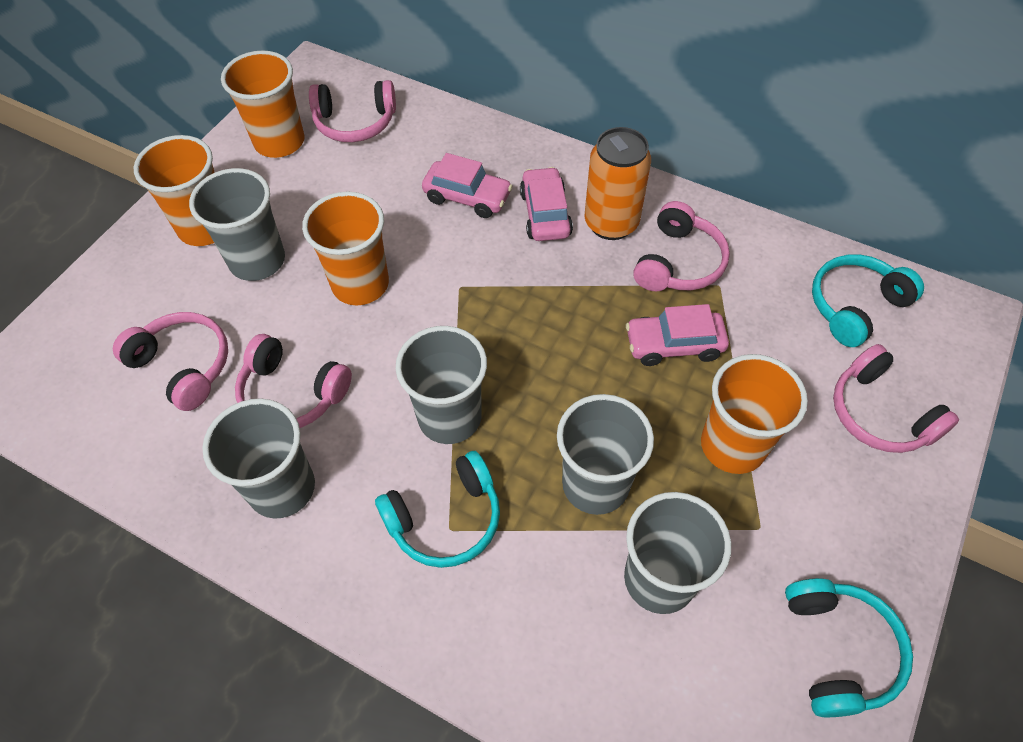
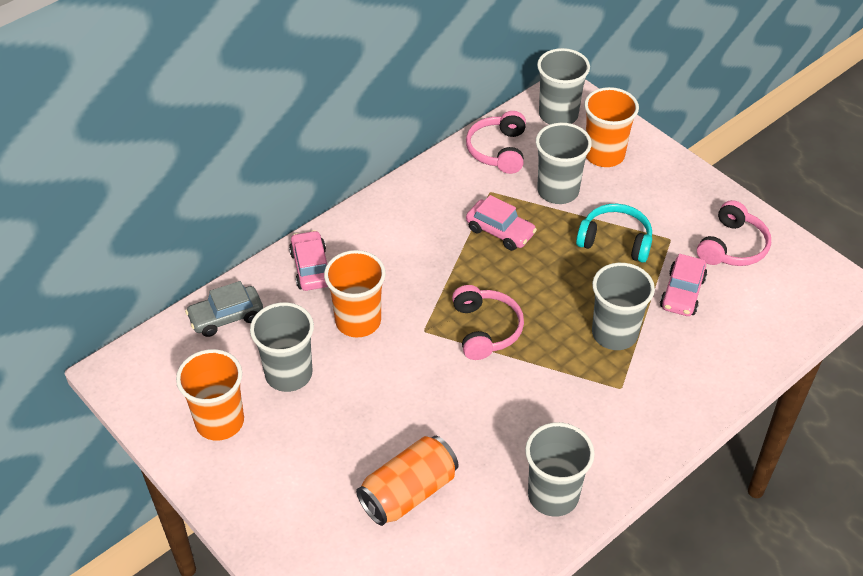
grey car: none = 0 -> [185,281,263,337] = 1
orange cup: [134,135,215,246] [221,50,304,158] [302,192,389,305] [701,354,808,474] = 4 -> [176,349,244,441] [324,250,386,337] [584,87,639,167] = 3
pink headphones: [113,312,228,411] [235,334,352,428] [309,80,396,142] [633,201,730,291] [833,344,959,453] = 5 -> [452,285,524,360] [466,111,526,174] [697,200,771,266] = 3
turquoise headphones: [375,451,500,568] [785,578,913,717] [812,254,924,347] = 3 -> [576,204,652,263] = 1

